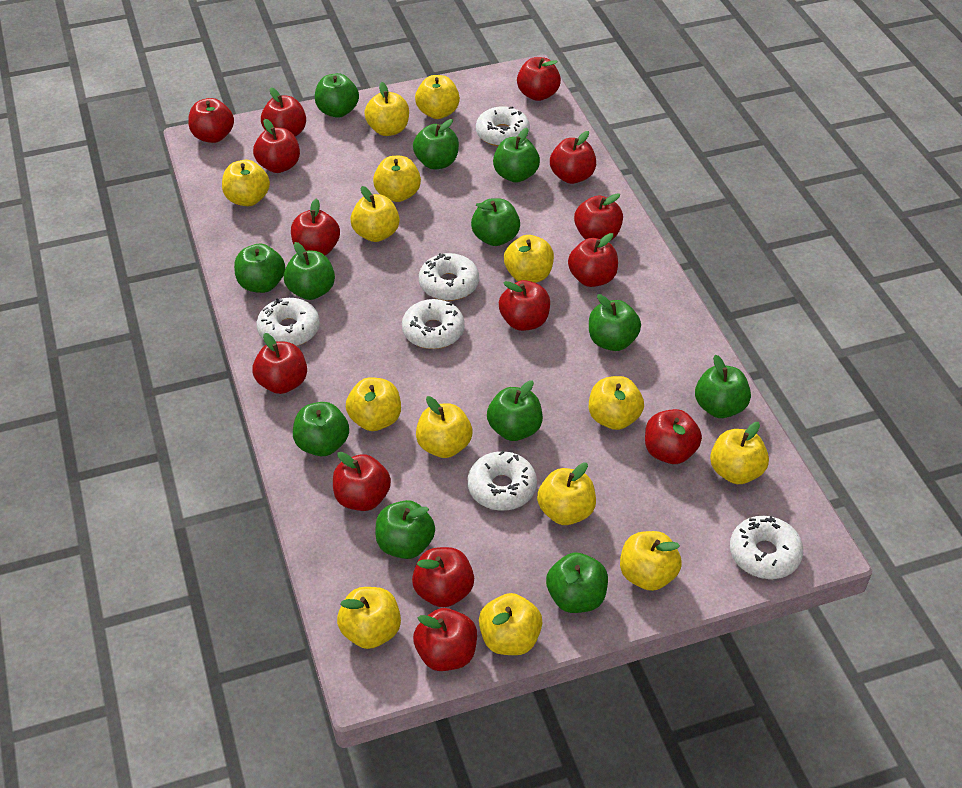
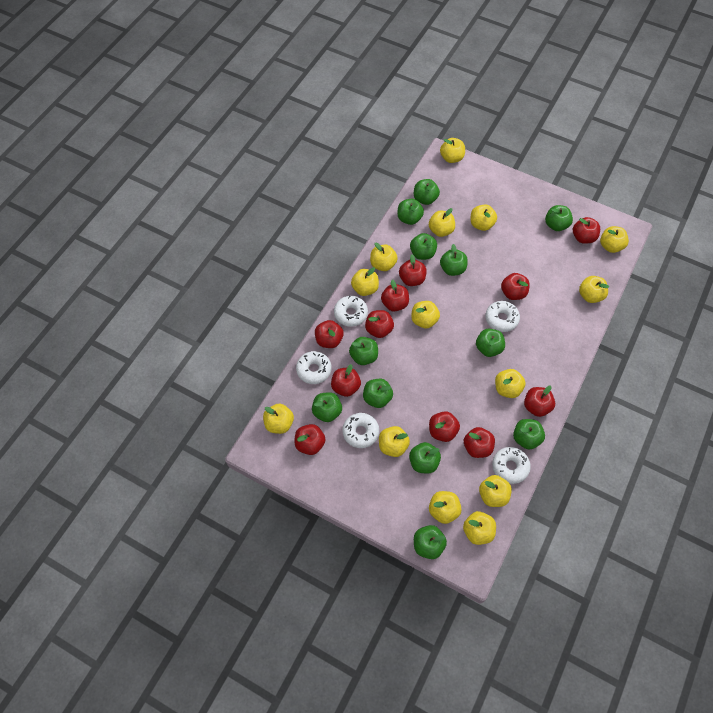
red apple: [188,98,234,143] [252,333,307,394] [253,119,300,173] [261,88,306,137] [291,199,340,255] [333,452,391,511] [412,547,474,607] [413,608,477,671] [499,280,550,331] [517,57,561,101] [550,131,596,184] [568,233,618,287] [574,193,623,240] [645,409,702,464] = 14 -> [295,424,326,455] [315,320,344,348] [331,364,361,397] [365,310,394,338] [381,280,409,312] [399,255,427,286] [429,411,460,442] [464,427,495,458] [501,273,530,300] [524,386,555,417] [573,217,600,244] = 11
white donut: [257,298,320,346] [402,299,465,349] [419,253,479,301] [468,450,537,511] [476,106,530,146] [730,516,803,579] = 6 -> [296,351,331,384] [334,296,368,327] [342,413,379,448] [485,301,520,332] [492,447,531,484] = 5

